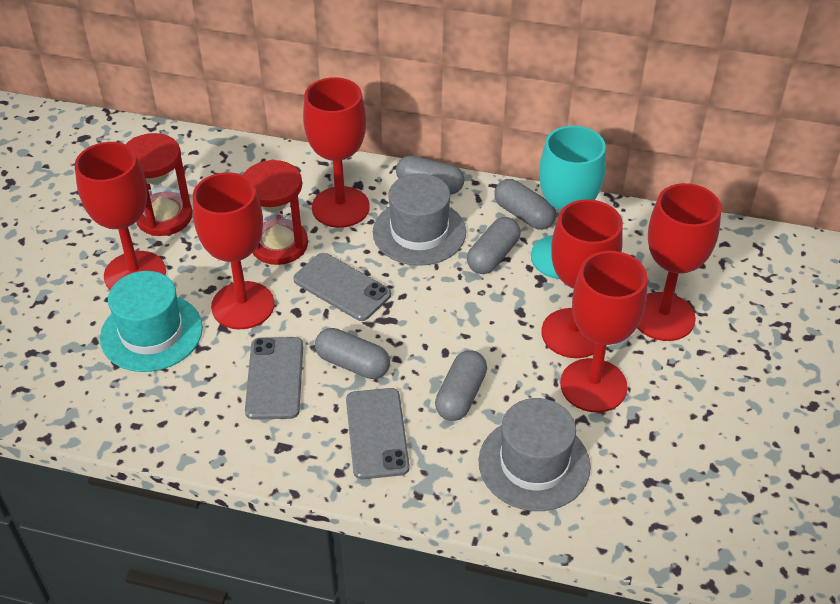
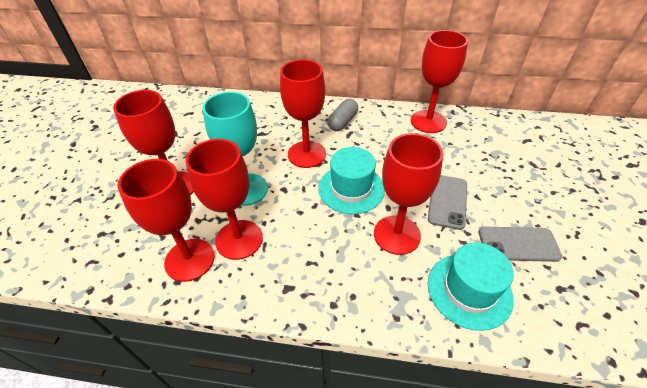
grey capsule: [315,328,390,379] [396,156,464,194] [435,350,487,421] [467,217,521,274] [494,179,556,230] = 5 -> [327,99,358,131] = 1
grey hat: [373,173,466,266] [478,398,591,511] = 2 -> none = 0
grey phone: [245,337,303,420] [294,253,391,321] [346,388,410,479] = 3 -> [428,175,467,230] [479,227,562,262] = 2
red hourglass: [126,133,193,236] [243,160,308,265] = 2 -> none = 0
turquoise hat: [100,271,203,372] = 1 -> [318,147,385,214] [428,242,514,331] = 2

